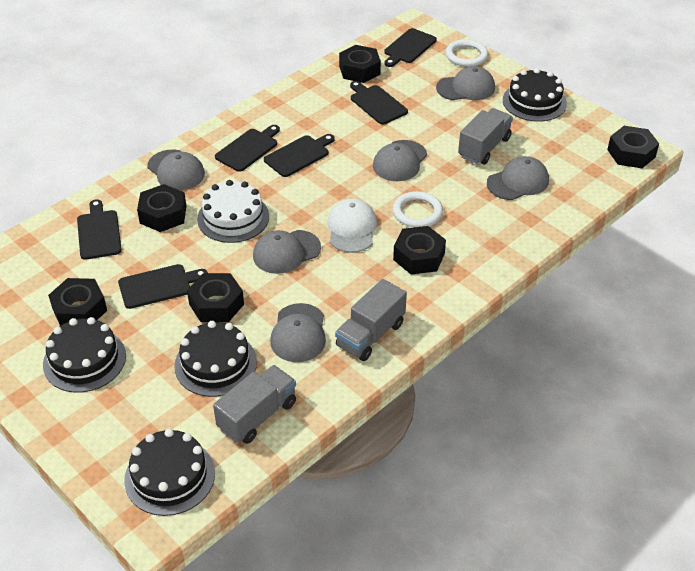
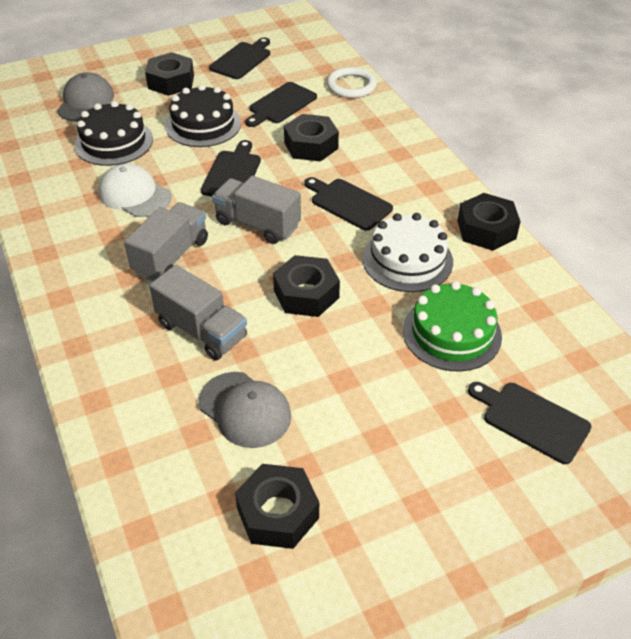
black cake: [43,317,126,393] [124,429,215,516] [174,321,257,397] [503,68,567,122] = 4 -> [74,101,153,166] [165,84,241,147] = 2
black cutting board: [77,199,122,260] [118,264,208,309] [215,125,280,172] [264,134,335,177] [350,81,408,124] [384,28,437,67] = 6 -> [201,140,261,196] [209,37,270,79] [245,82,317,127] [304,177,393,231] [468,382,592,464] = 5
black nut: [48,278,107,326] [137,184,187,232] [187,273,244,322] [339,45,381,83] [393,226,446,274] [607,126,659,168] = 6 -> [145,52,194,96] [235,464,319,549] [273,255,340,317] [284,114,339,161] [458,193,521,251] = 5
green cake: none = 0 -> [403,281,502,372] = 1
grey cap: [147,150,205,190] [253,230,321,274] [270,303,326,362] [373,140,427,181] [436,66,495,100] [487,156,549,200] = 6 -> [57,72,114,121] [198,372,291,448] = 2
white ring: [393,191,443,227] [446,39,488,67] = 2 -> [327,67,377,98] = 1

